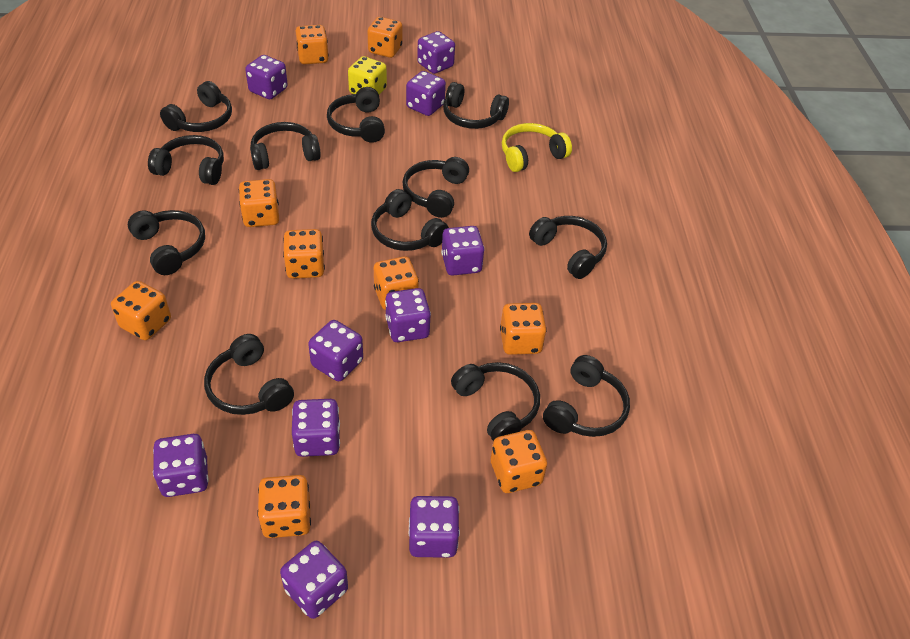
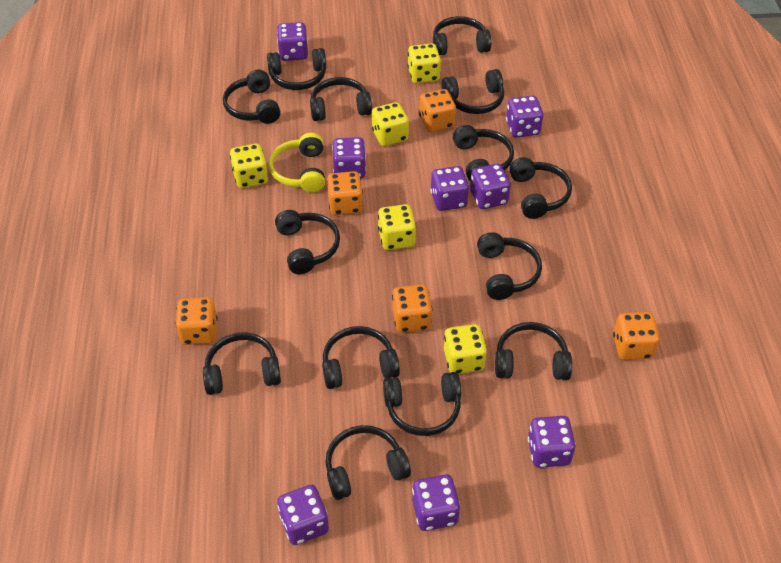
black headphones: [128,210,205,275] [148,135,224,185] [160,81,232,132] [204,334,294,415] [250,122,321,170] [327,87,385,143] [371,189,449,251] [403,157,469,218] [443,82,509,129] [451,362,540,441] [529,216,607,279] [543,355,630,437] = 12 -> [203,332,281,395] [223,70,280,124] [267,48,326,90] [275,210,340,274] [310,77,372,121] [322,326,400,389] [325,425,411,500] [383,372,461,436] [433,16,491,56] [441,69,504,114] [453,125,514,182] [477,232,542,300] [495,322,572,380] [509,157,572,219] = 14
orange dice: [111,281,171,340] [239,179,279,227] [257,475,311,538] [283,229,325,279] [296,25,329,64] [368,17,402,58] [374,256,419,310] [491,430,547,493] [500,303,547,355] = 9 -> [176,297,218,345] [327,171,363,215] [392,284,432,333] [419,89,456,132] [613,312,660,360] = 5
purple dice: [153,434,209,497] [245,55,288,99] [280,541,348,619] [292,399,340,457] [308,320,363,381] [385,288,431,342] [406,71,446,116] [409,496,460,558] [417,31,455,74] [441,226,485,276] = 10 -> [277,22,308,61] [278,485,329,545] [332,137,366,178] [412,474,460,531] [430,166,469,211] [470,164,511,209] [506,96,543,138] [528,416,576,468] = 8
yellow dice: [348,56,387,95] = 1 -> [230,144,268,188] [372,102,409,146] [378,204,416,250] [408,43,441,83] [444,324,487,374] = 5

